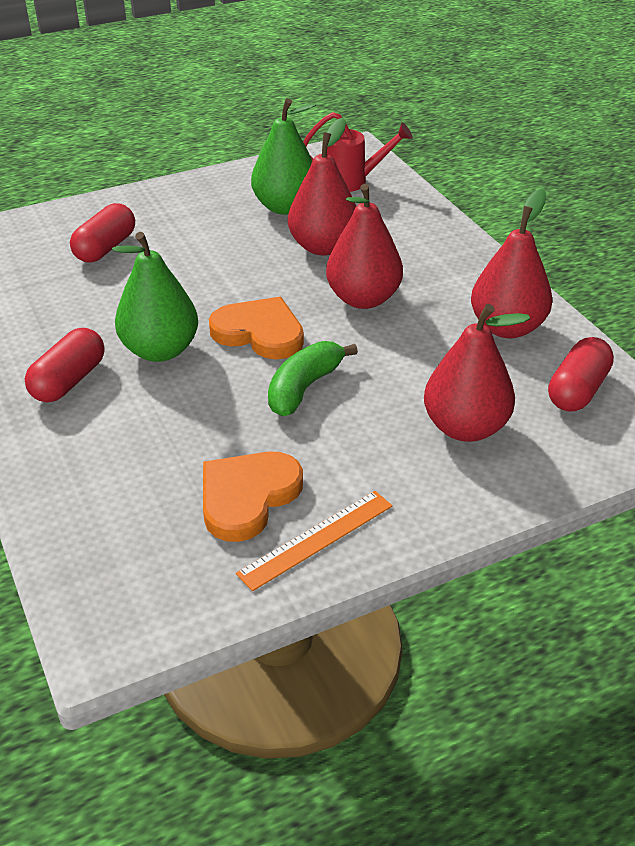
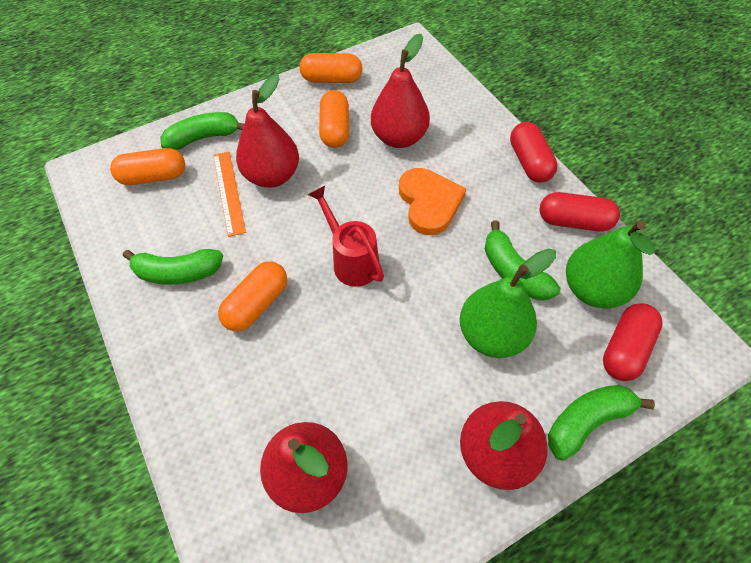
green banana: [268,341,358,416] = 1 -> [123,249,223,285] [160,112,244,150] [485,221,560,300] [548,385,655,460] = 4
orange capsule: none = 0 -> [110,148,185,185] [218,261,287,331] [299,53,363,83] [319,90,349,148] = 4
orange heart: [203,452,303,542] [209,297,304,359] = 2 -> [399,168,466,235] = 1

